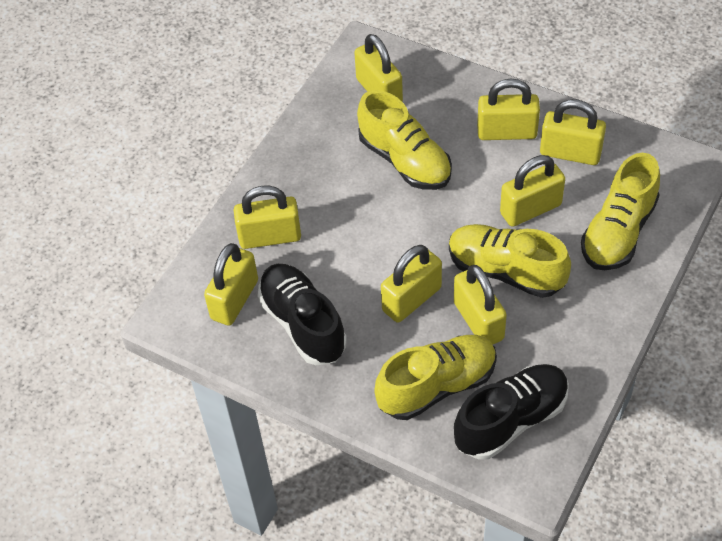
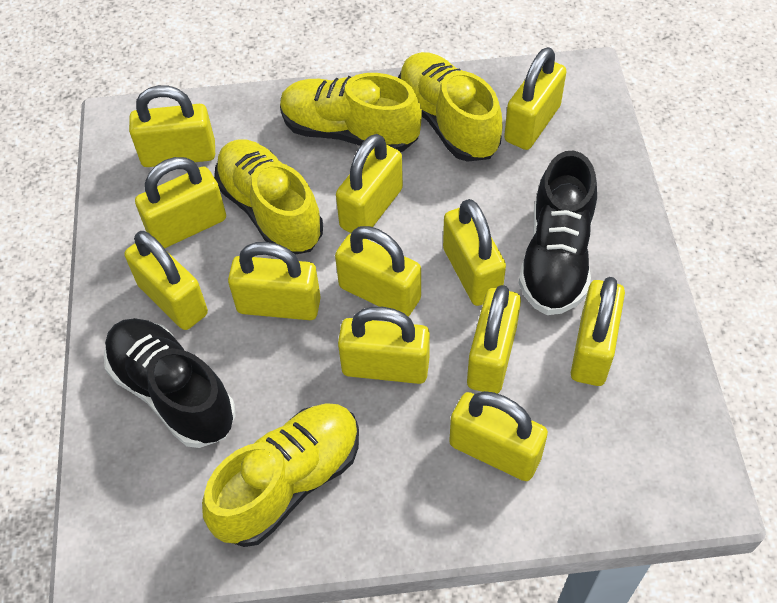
yellow padlock: [204,243,258,326] [234,186,301,249] [354,34,403,102] [381,245,442,323] [454,265,507,345] [477,79,540,140] [500,155,565,227] [540,99,606,165] = 8 -> [125,231,208,330] [129,85,215,167] [135,157,226,248] [228,242,321,320] [335,226,421,317] [336,134,403,233] [338,307,430,384] [443,199,506,306] [449,391,548,481] [467,285,521,394] [504,47,567,150] [571,277,625,386] = 12

